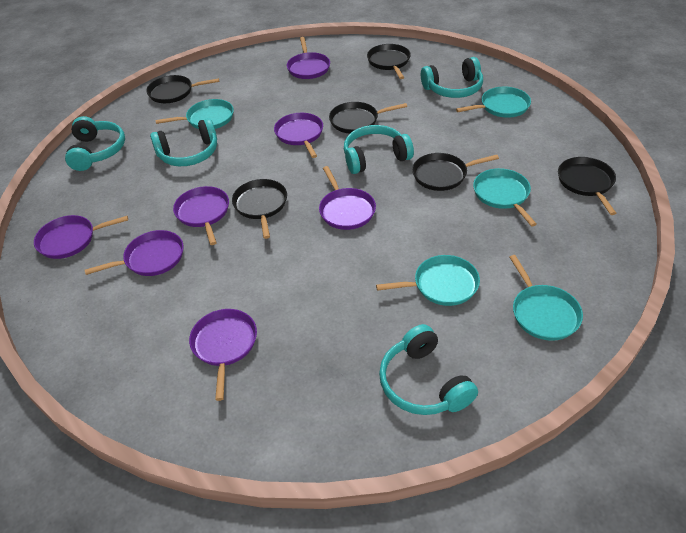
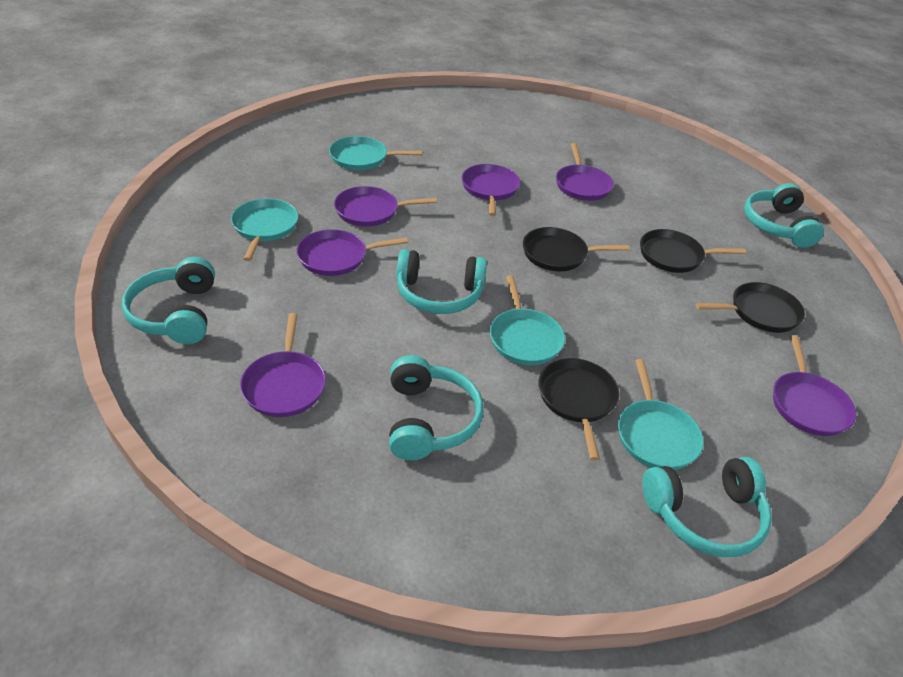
black pan: [146,75,219,103] [232,179,287,239] [329,102,407,133] [367,44,411,79] [412,153,499,191] [558,157,616,215] = 6 -> [523,227,630,271] [538,358,619,461] [640,229,746,273] [696,282,805,333] = 4
purple pan: [34,215,128,259] [85,230,183,276] [173,186,229,245] [189,309,257,401] [274,113,323,158] [287,37,330,79] [319,166,376,230] = 7 -> [240,313,326,417] [296,229,408,276] [334,186,437,227] [461,164,520,216] [556,143,614,201] [773,335,856,436] = 6
turquoise pan: [155,99,234,129] [376,255,480,306] [456,87,531,118] [473,168,537,227] [509,255,583,341] = 5 -> [231,198,299,261] [329,136,423,170] [490,275,565,365] [618,359,704,470] = 4

